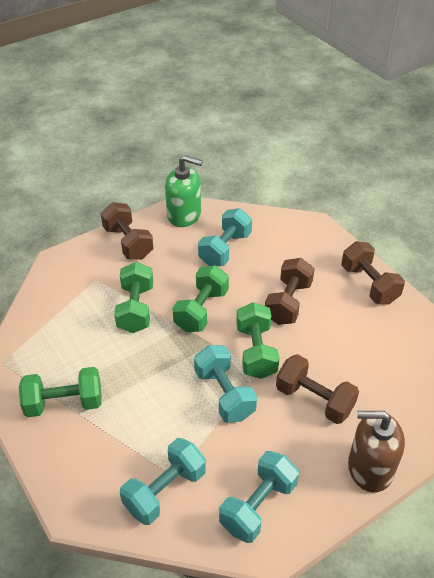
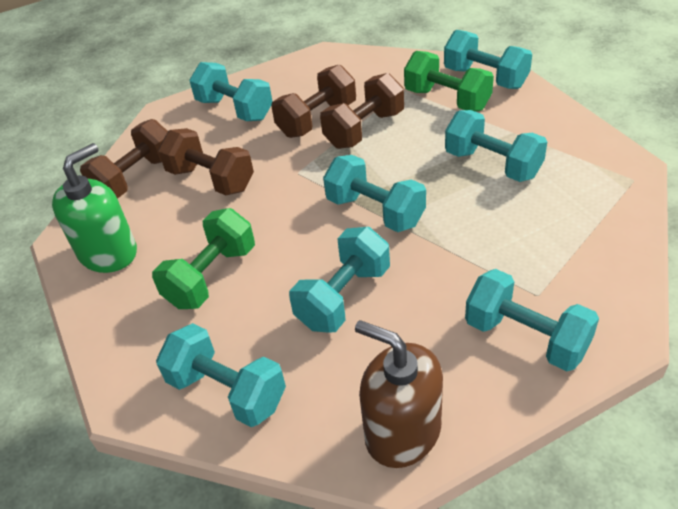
green dumbbell: [19,367,102,417] [114,262,153,333] [172,265,229,332] [236,302,279,379] = 4 -> [152,208,255,309] [404,51,494,112] = 2
turquoise dumbbell: [120,438,206,525] [194,345,257,423] [198,208,252,266] [219,451,299,543] = 4 -> [156,323,286,427] [189,62,273,121] [289,227,390,333] [323,155,426,232] [444,30,532,89] [445,110,547,182] [465,269,599,371] = 7

